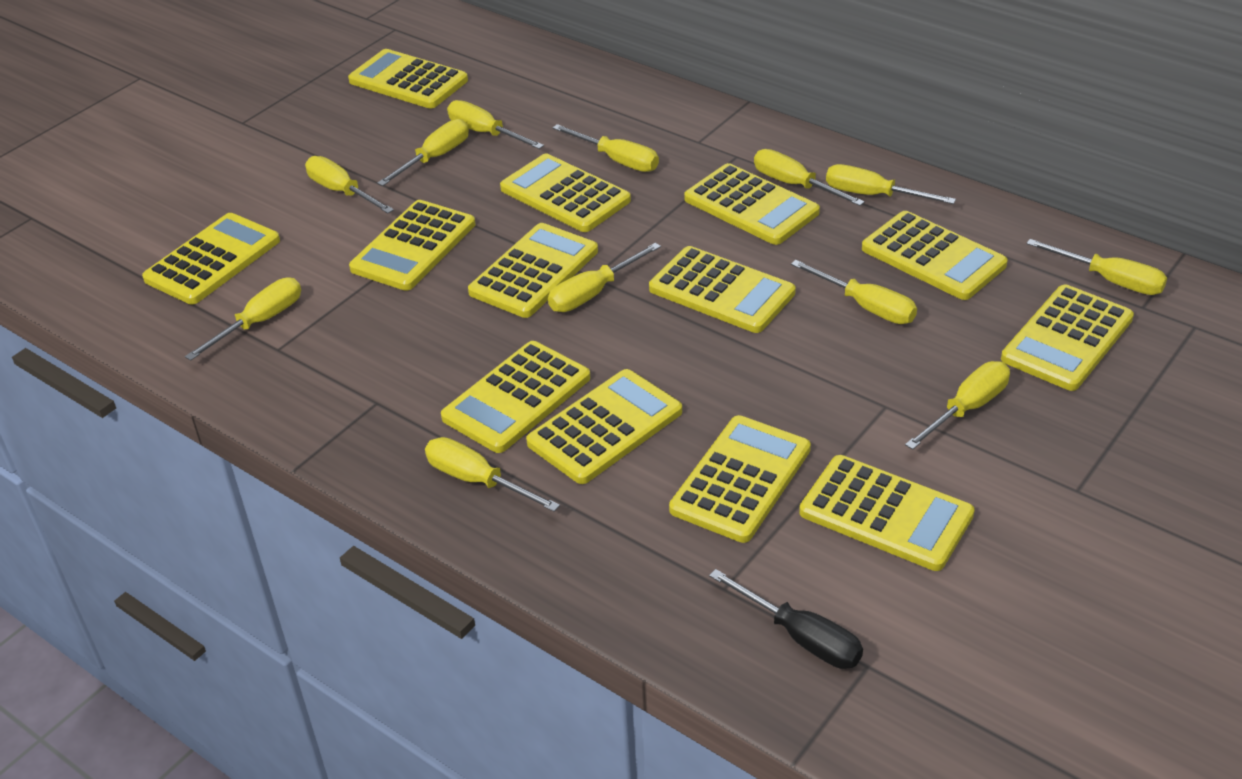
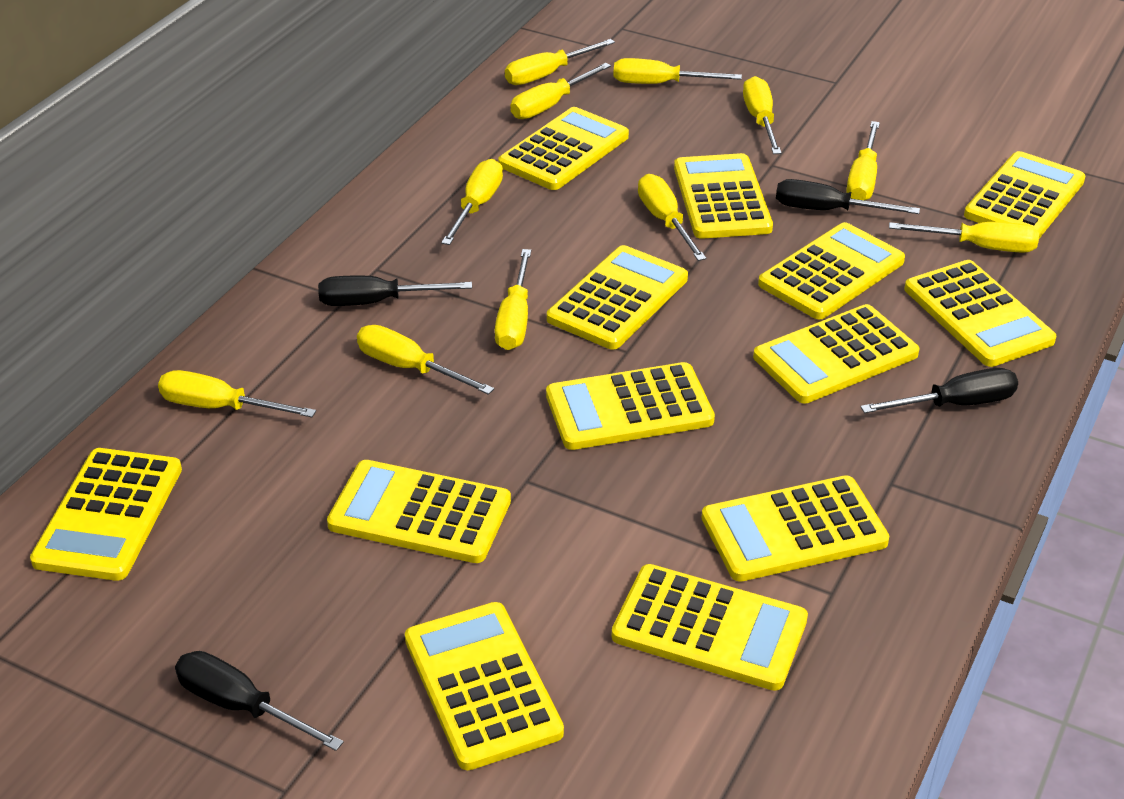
black screwdriver: [709,569,863,669] = 1 -> [175,651,344,751] [318,276,472,306] [776,179,920,214] [860,368,1018,413] = 4
yellow screwdriver: [185,277,301,361] [305,156,394,214] [377,119,469,186] [425,437,560,512] [447,100,544,149] [548,243,661,312] [553,124,659,172] [754,149,865,206] [791,260,917,324] [826,164,956,204] [905,361,1010,450] [1027,239,1167,295] = 12 -> [158,370,316,417] [357,325,494,395] [441,159,503,245] [495,249,531,350] [505,39,615,85] [510,63,611,119] [613,58,742,84] [638,174,706,261] [743,76,782,154] [846,121,880,200] [889,222,1039,253] = 11

